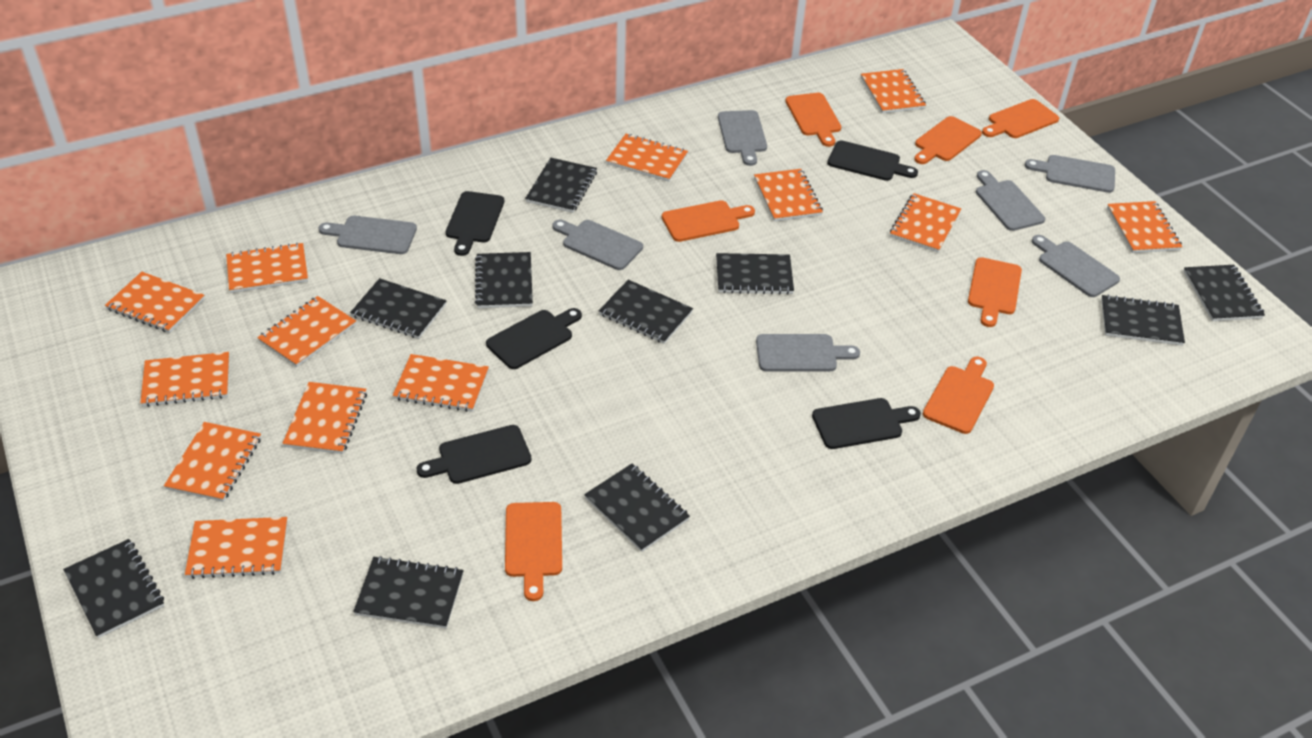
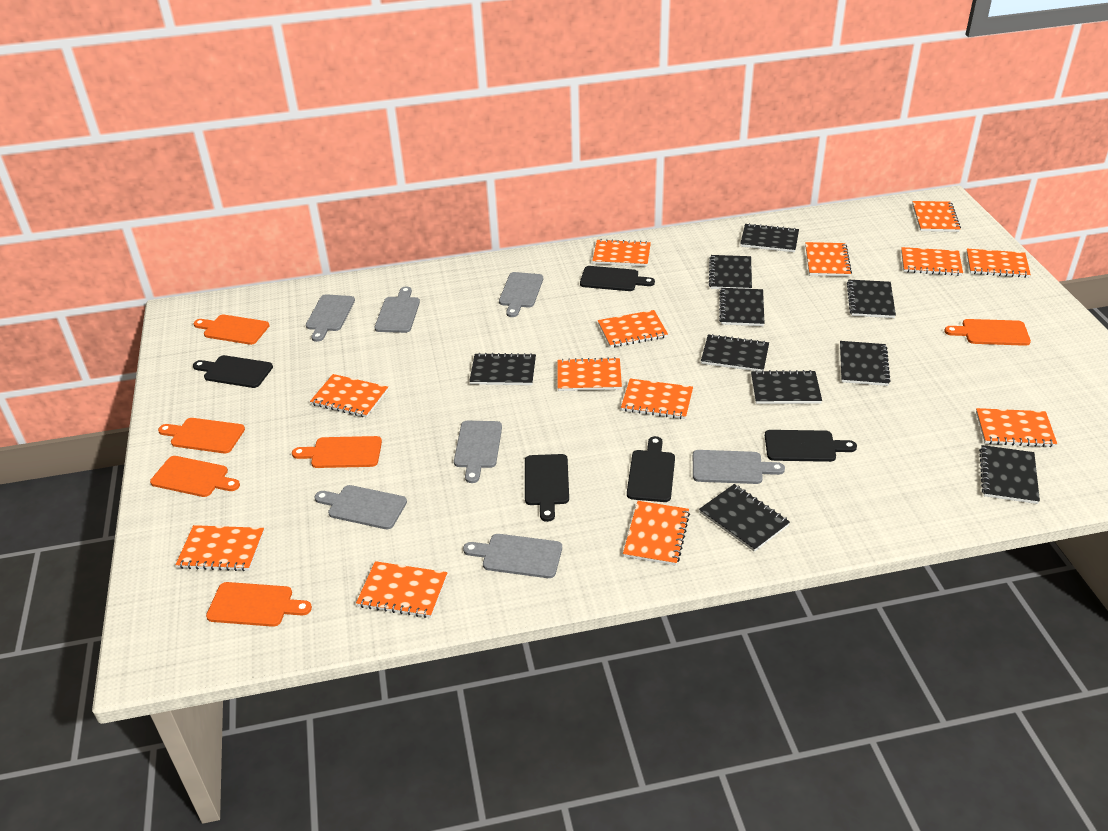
orange cutting board: [505,502,562,601] [662,200,755,242] [786,93,841,147] [914,116,982,164] [923,357,994,434] [968,257,1022,327] [982,99,1059,138] = 7 -> [150,456,240,497] [158,418,245,453] [194,315,269,345] [206,582,312,627] [292,436,382,468] [944,319,1031,346] = 6

